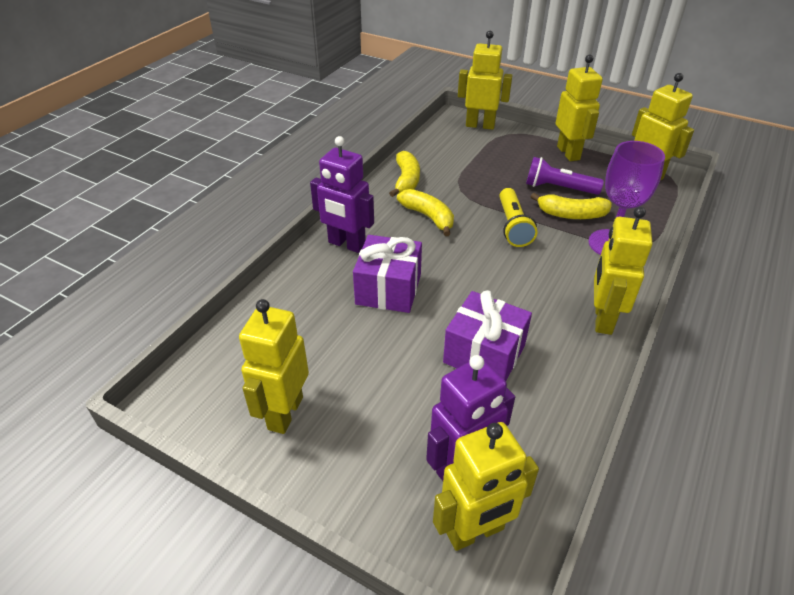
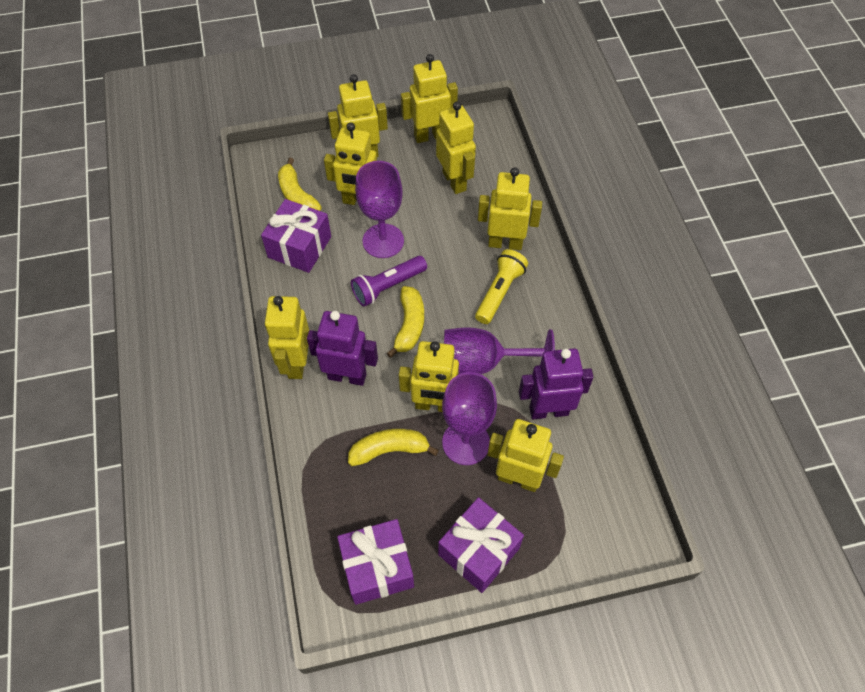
purple gift: [353,235,422,313] [443,290,532,381] = 2 -> [261,199,331,273] [337,519,414,605] [438,497,524,593] = 3
purple goblet: [589,141,665,255] = 1 -> [355,161,404,258] [442,372,497,465] [444,327,555,375] = 3
yellow robot: [239,299,309,434] [433,422,539,551] [458,31,513,130] [556,55,603,161] [594,207,652,335] [632,73,694,181] = 6 -> [265,296,309,379] [324,122,377,205] [328,74,388,157] [399,341,459,412] [401,54,458,143] [436,101,476,194] [478,167,542,250] [488,419,564,492] = 8

